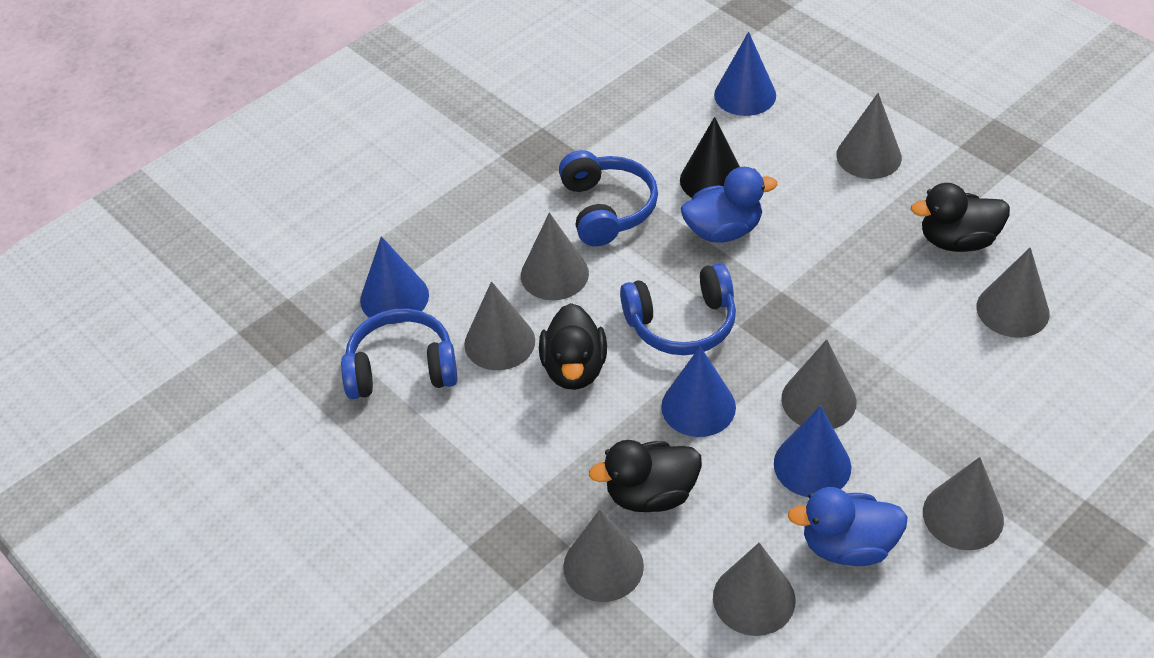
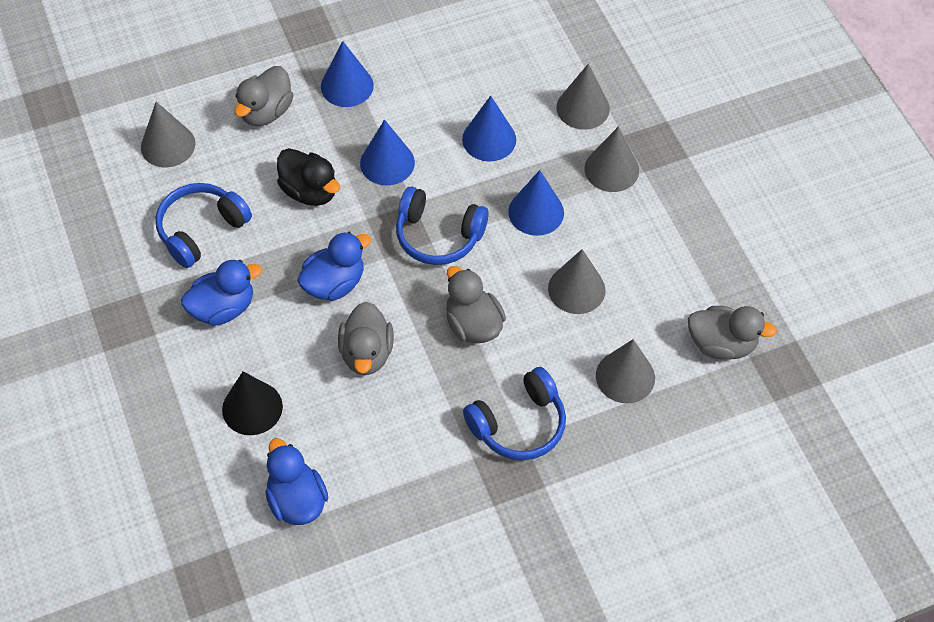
black duck: [539,303,607,390] [589,440,702,512] [911,183,1010,252] = 3 -> [277,148,340,206] = 1
blue duck: [681,167,777,243] [788,487,908,566] = 2 -> [181,260,262,326] [265,438,329,525] [297,232,371,301] = 3
grey cone: [464,281,535,370] [521,212,589,300] [563,510,644,602] [713,543,796,636] [781,339,857,429] [836,93,902,179] [923,457,1004,550] [976,247,1050,338] = 8 -> [141,102,195,167] [548,249,606,314] [557,64,610,130] [584,126,639,192] [596,339,655,403] = 5
grey duck: none = 0 -> [234,66,294,126] [338,302,394,375] [446,266,506,343] [688,306,777,360] = 4

